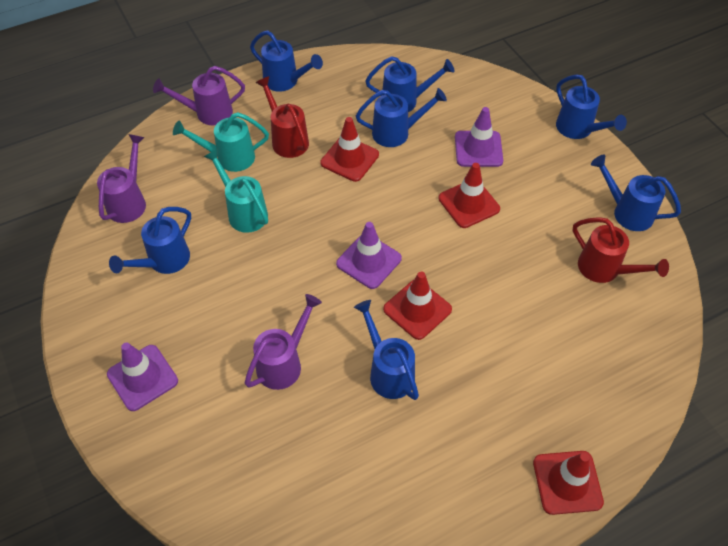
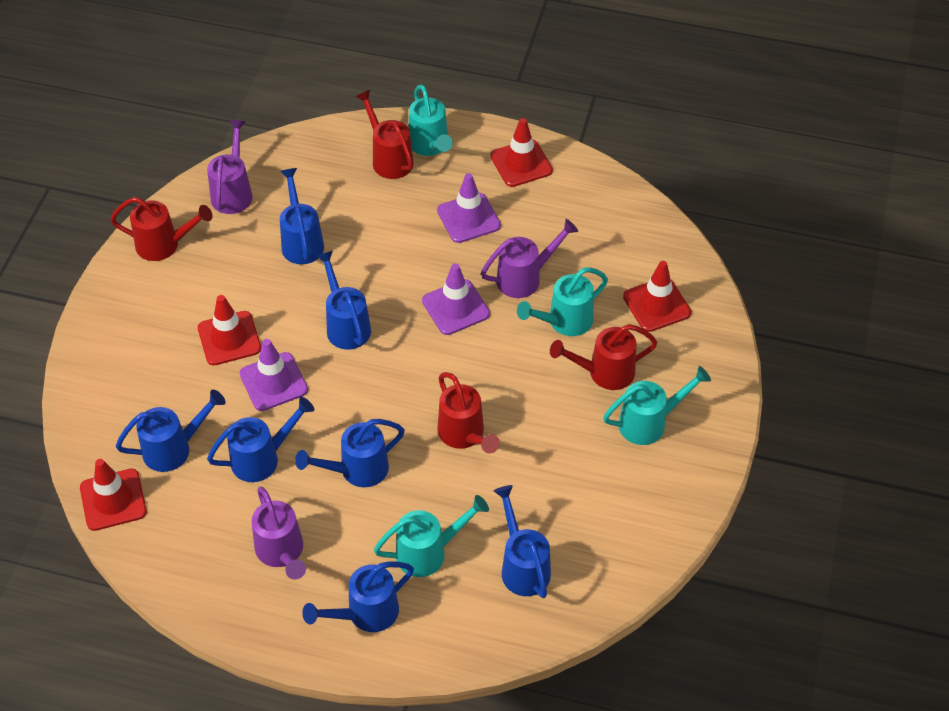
red watering can: [256,76,309,158] [573,217,669,283] = 2 -> [110,197,213,261] [355,90,414,179] [437,372,500,454] [550,324,657,390] = 4
turquoise watering can: [173,112,269,172] [204,148,268,233] = 2 -> [374,495,489,577] [408,84,453,156] [517,267,608,336] [603,366,711,445] = 4

